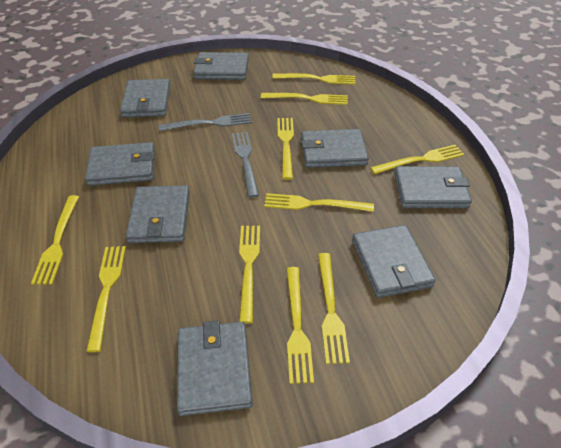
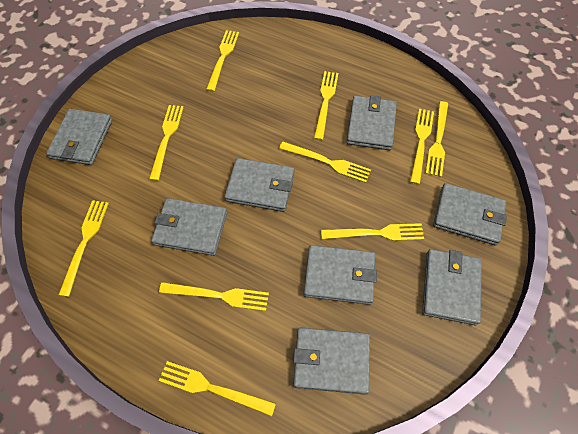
grey fork: [158,113,252,131] [232,132,259,198] = 2 -> none = 0

